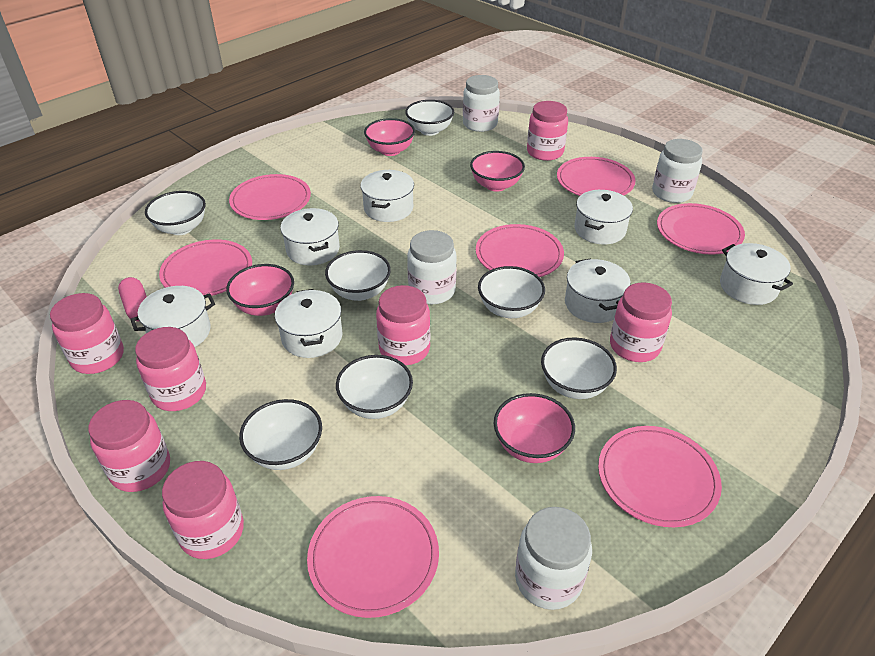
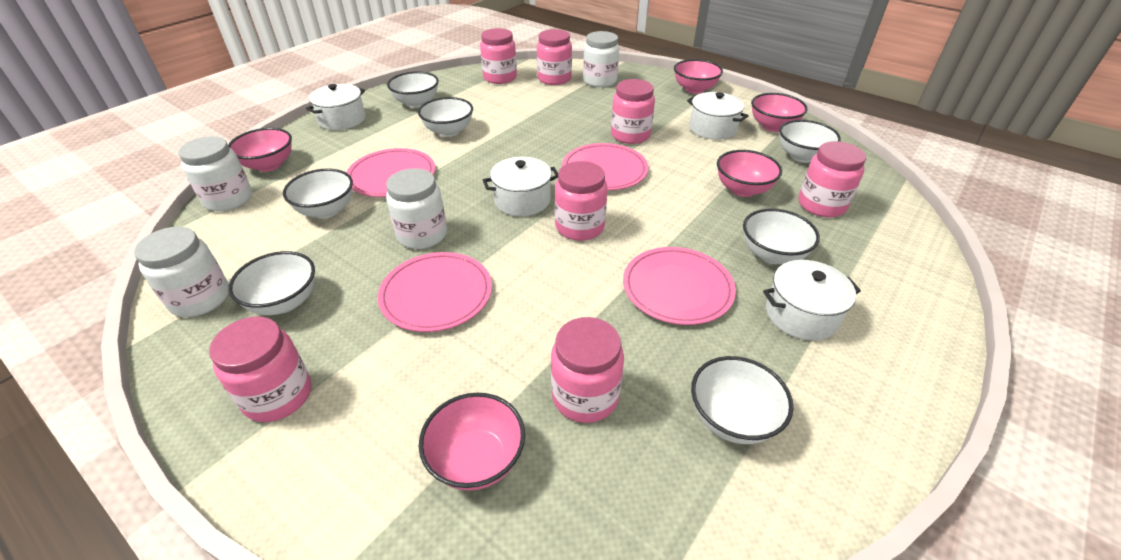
pink bowl: [226,264,294,316] [364,118,415,156] [470,151,525,192] [494,393,575,463] = 4 -> [228,128,292,172] [419,393,525,491] [674,59,723,94] [717,150,782,197] [751,93,808,132] = 5
pink capsule: [118,277,147,321] = 1 -> none = 0
pink plate: [159,240,252,296] [229,174,311,220] [307,496,439,618] [476,224,564,277] [557,157,635,196] [598,426,722,527] [657,203,745,255] = 7 -> [346,148,435,197] [378,252,492,332] [562,143,648,190] [623,247,736,325] = 4
white pot: [130,286,215,347] [275,289,342,358] [280,208,340,265] [361,170,414,222] [565,259,631,323] [574,190,633,244] [720,243,793,305] = 7 -> [306,84,365,130] [483,157,558,216] [687,92,748,140] [763,260,861,341] = 4

